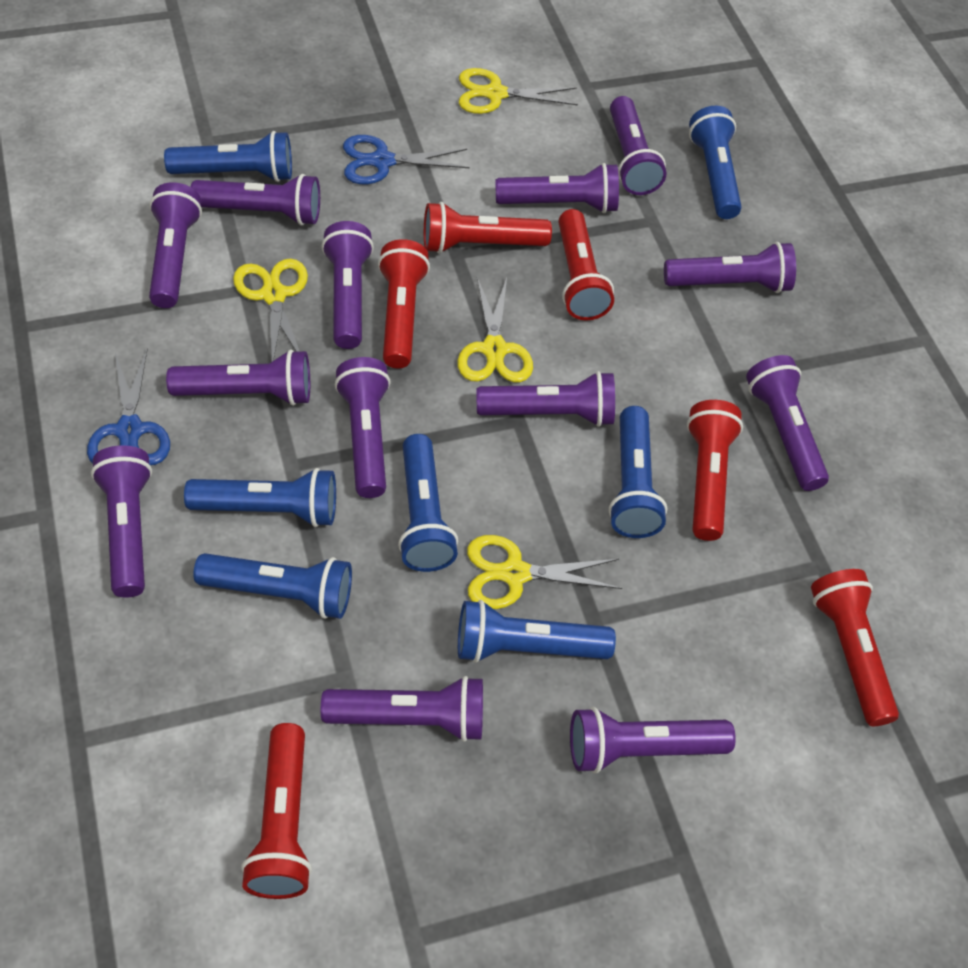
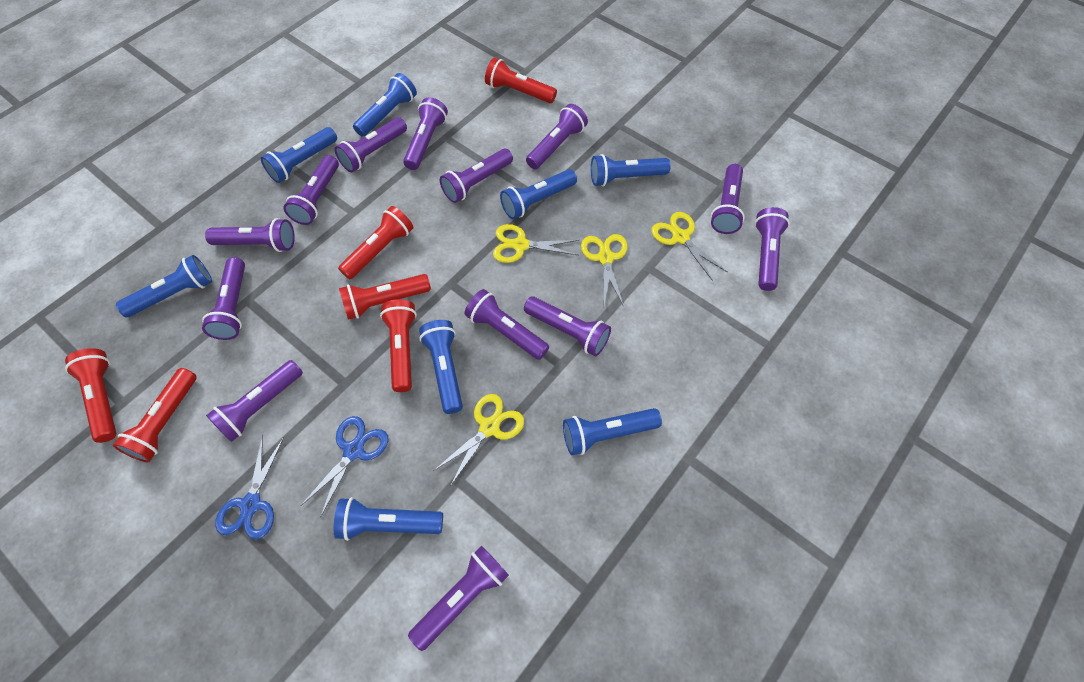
blue flashlight: [164,131,292,182] [184,468,336,527] [193,553,352,619] [398,434,458,572] [458,600,616,663] [609,406,667,538] [689,106,742,219] = 7 -> [116,255,212,317] [261,127,337,183] [334,497,443,541] [353,73,417,137] [419,320,463,414] [500,169,577,219] [563,408,662,455] [591,154,671,187] = 8

